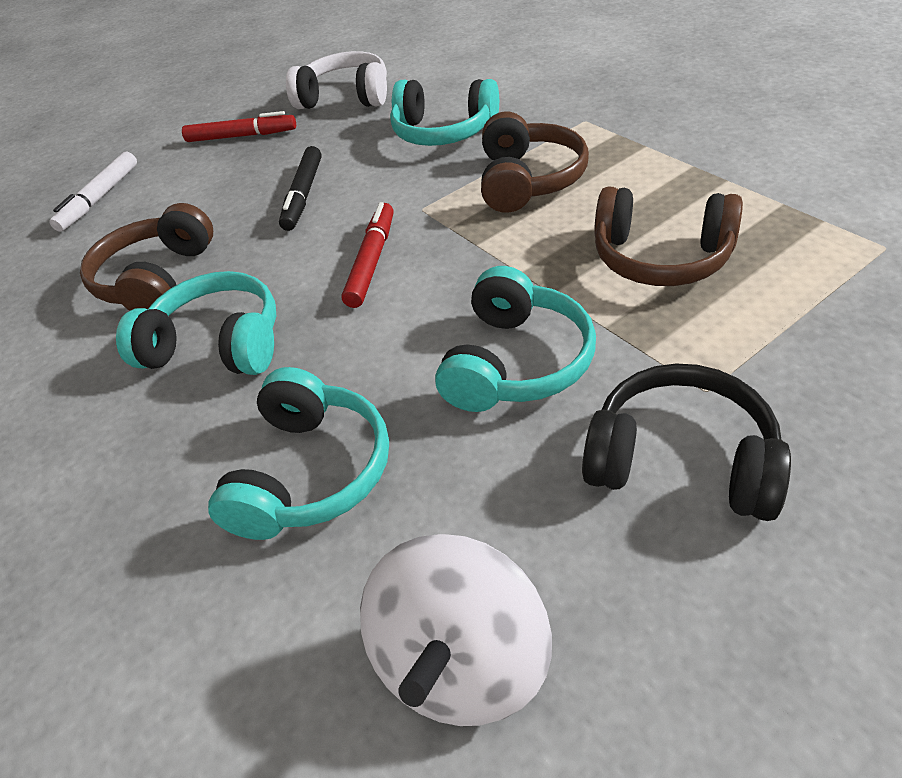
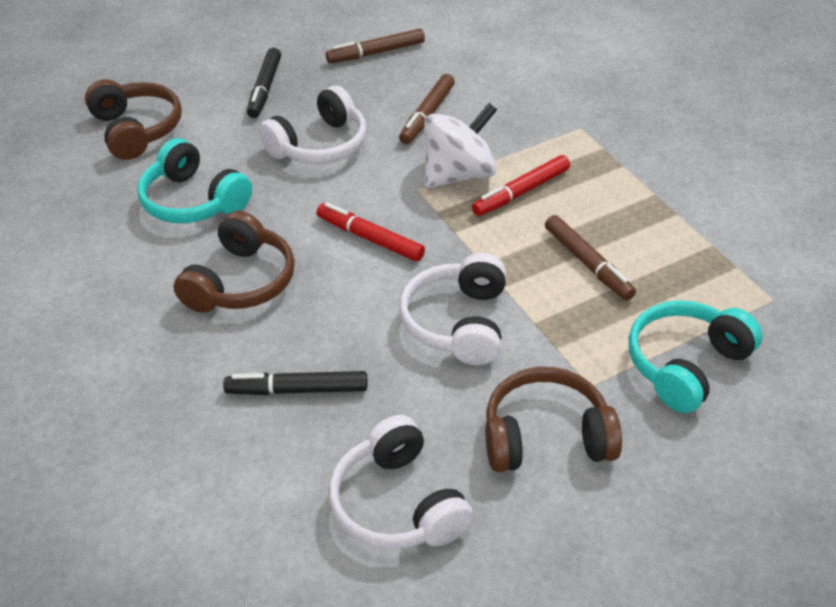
black headphones: [582,363,791,521] = 1 -> none = 0
black marker: [279,146,322,231] = 1 -> [223,371,367,395] [247,48,281,118] = 2
brown marker: none = 0 -> [326,29,425,63] [399,74,455,144] [545,215,636,300] = 3
turquoise headphones: [116,271,276,375] [208,367,389,540] [390,79,499,146] [435,266,596,412] = 4 -> [138,138,252,223] [629,300,762,413] = 2
white headphones: [286,51,387,109] = 1 -> [259,85,367,164] [329,415,474,549] [399,253,507,365] = 3
white marker: [49,152,137,232] = 1 -> none = 0

